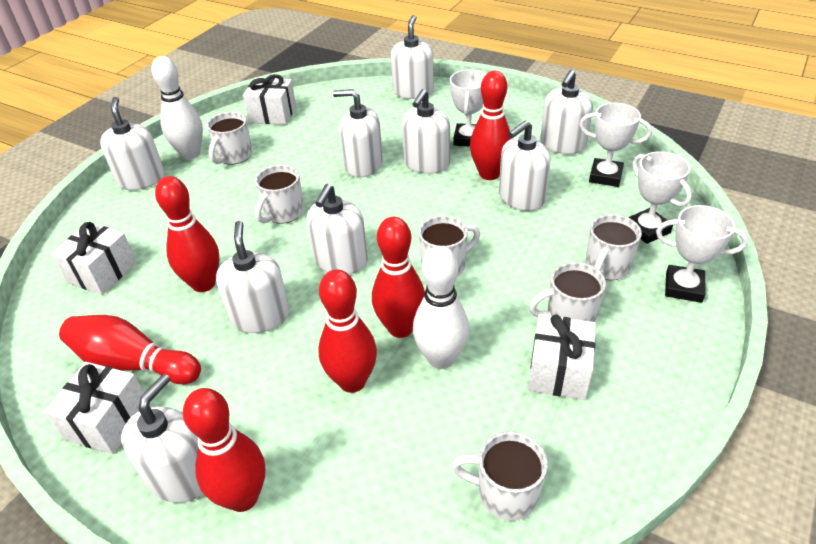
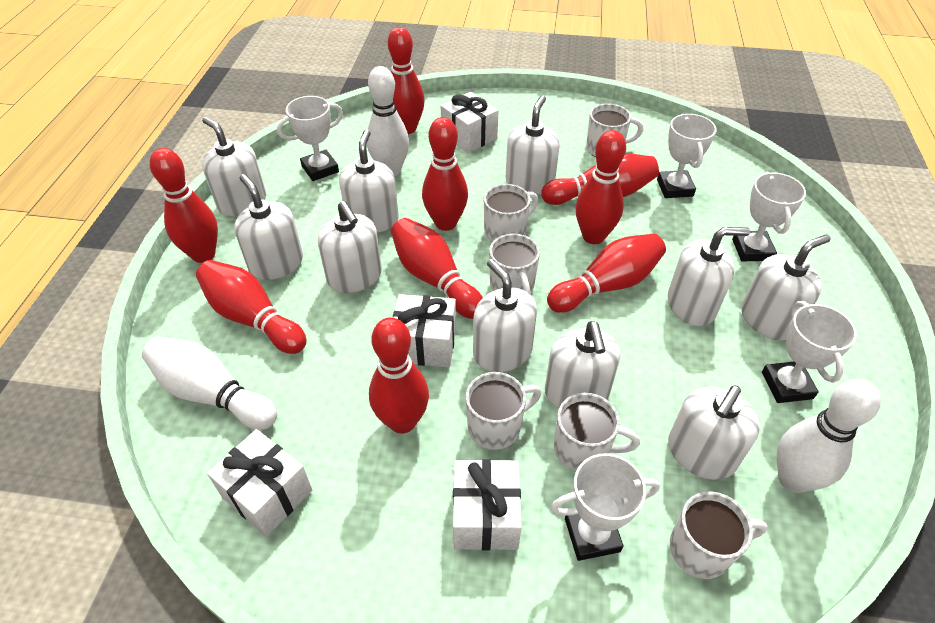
red bowling pin: [59,315,201,384] [155,176,219,292] [183,388,265,512] [318,269,377,393] [372,217,425,338] [470,71,512,180] = 6 -> [150,148,218,263] [196,260,307,354] [369,317,429,434] [388,27,425,134] [391,218,483,319] [422,117,468,231] [541,153,659,205] [547,233,666,313] [576,130,626,244] = 9
white bowling pin: [151,56,203,160] [413,246,469,369] = 2 -> [142,336,277,430] [367,66,409,176] [777,379,881,493] = 3
white soap dispenser: [100,97,165,190] [121,374,203,503] [216,221,290,333] [307,184,368,274] [333,89,383,178] [391,15,434,99] [402,89,450,174] [499,120,551,211] [540,70,593,154] = 9 -> [202,117,266,216] [234,174,303,280] [318,201,382,293] [339,130,399,233] [473,259,537,372] [506,95,560,195] [545,321,620,408] [668,227,750,326] [668,385,760,480] [741,234,831,341] = 10
white trophy: [450,70,486,147] [579,103,652,187] [628,151,692,244] [656,205,748,303] = 4 -> [277,96,343,181] [550,453,660,561] [657,114,716,198] [732,172,806,261] [762,301,857,403] = 5

